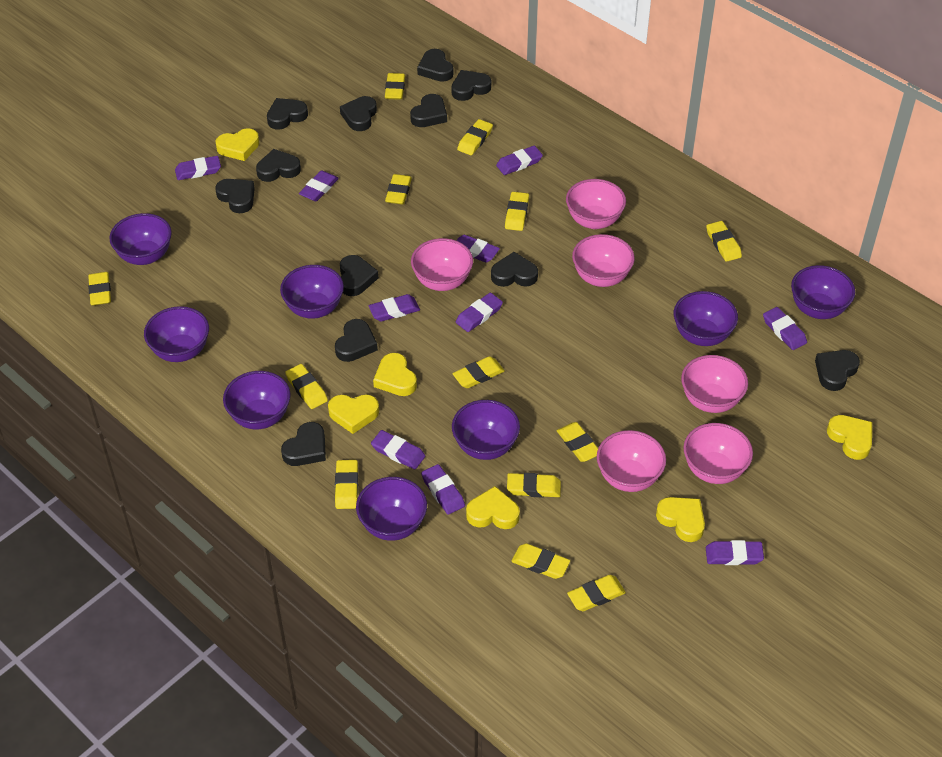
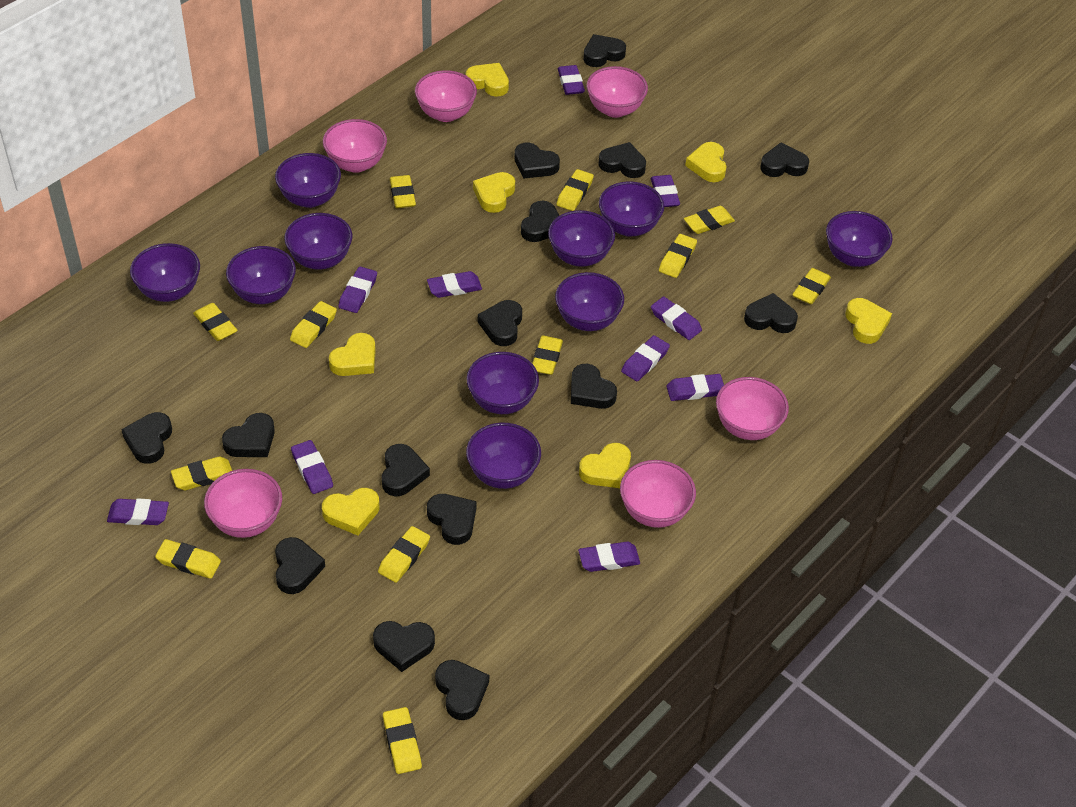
black heart: [215,179,255,213] [256,149,301,182] [267,98,308,130] [281,422,326,466] [335,319,378,362] [340,96,377,131] [340,255,379,296] [410,94,447,127] [417,49,453,82] [452,70,491,101] [491,252,538,287] [815,350,860,391] = 12 -> [121,412,172,464] [222,413,275,457] [275,537,325,594] [373,621,435,672] [382,444,430,497] [427,494,476,545] [435,660,489,720] [478,300,522,346] [514,142,560,179] [521,201,560,242] [571,364,617,409] [583,34,626,67] [598,142,646,178] [744,293,798,333] [760,143,809,177] = 15
purple bowl: [109,213,172,265] [144,306,209,362] [223,371,291,429] [280,265,344,319] [356,477,427,541] [452,400,520,460] [674,291,738,346] [791,265,855,319] = 8 -> [130,243,200,302] [226,246,296,304] [275,153,341,208] [284,213,352,270] [466,352,539,414] [466,423,541,489] [548,210,615,267] [555,272,624,331] [599,182,664,237] [826,211,893,267] = 10
yellow eraser: [88,272,111,306] [285,364,328,409] [335,460,358,509] [385,73,405,100] [385,174,412,205] [452,356,505,388] [457,119,493,155] [505,192,529,231] [507,473,561,498] [511,544,570,579] [557,422,598,462] [567,575,626,611] [706,221,742,262] = 13 -> [155,539,221,579] [171,456,232,490] [193,303,238,341] [290,301,337,348] [378,526,430,583] [383,707,422,774] [390,175,416,208] [532,336,563,375] [556,169,594,211] [659,234,697,278] [684,206,735,234] [792,268,831,304] = 12
yellow heart: [216,128,259,161] [328,394,379,434] [373,353,417,396] [466,486,520,529] [656,497,705,542] [827,415,872,460] = 6 -> [322,488,380,535] [329,333,376,376] [466,63,509,97] [473,172,515,213] [579,443,631,488] [685,142,727,182] [845,298,892,344] = 7

